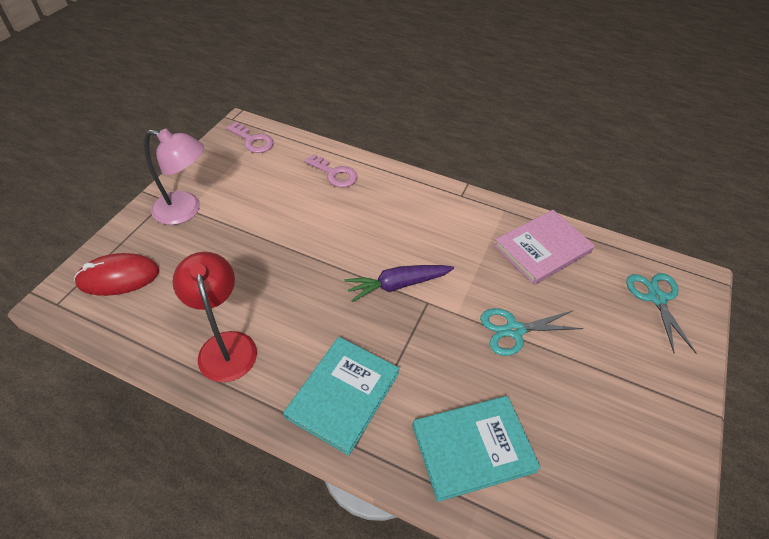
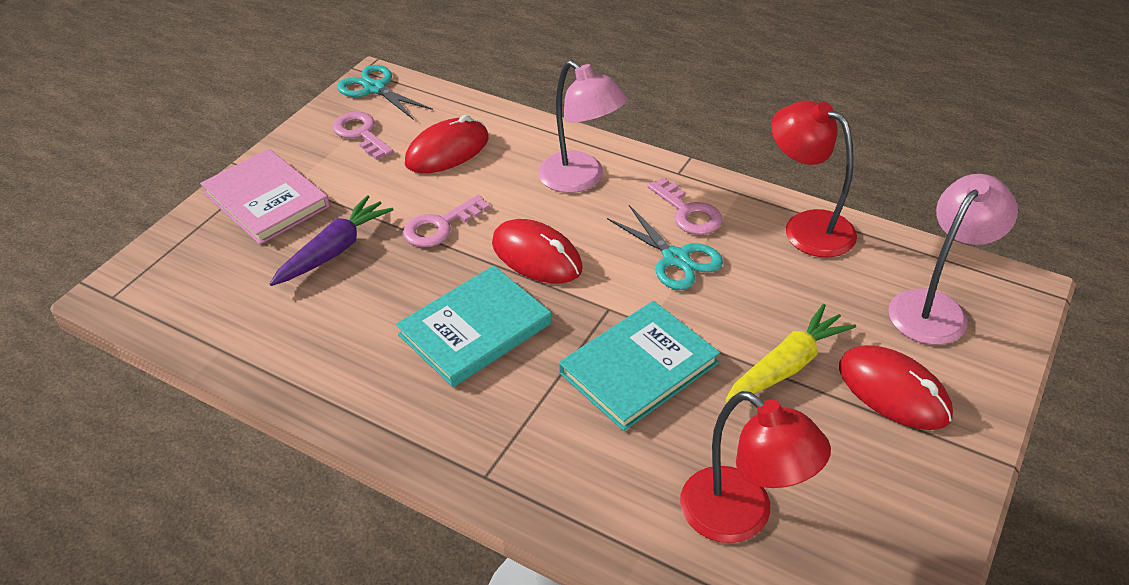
pink key: [226,122,274,153] [304,154,358,188] = 2 -> [333,112,393,160] [403,195,490,247] [647,177,722,235] = 3
pink lamp: [144,129,204,225] = 1 -> [538,60,628,193] [888,174,1018,345] = 2
red lamp: [173,252,257,382] = 1 -> [680,391,831,543] [771,101,857,257] = 2
red mouse: [74,253,160,296] = 1 -> [405,115,489,173] [492,219,583,284] [839,345,953,430] = 3
yellow carrot: none = 0 -> [725,304,856,402] = 1

